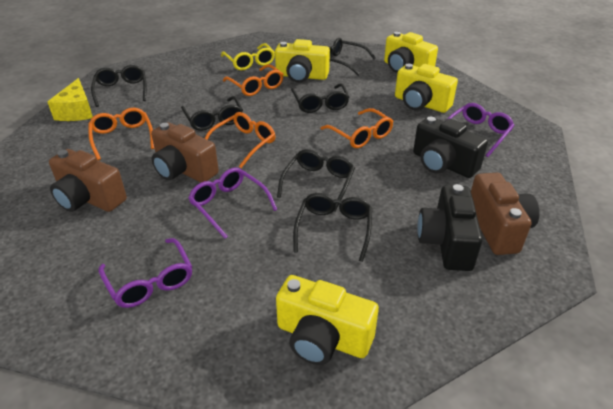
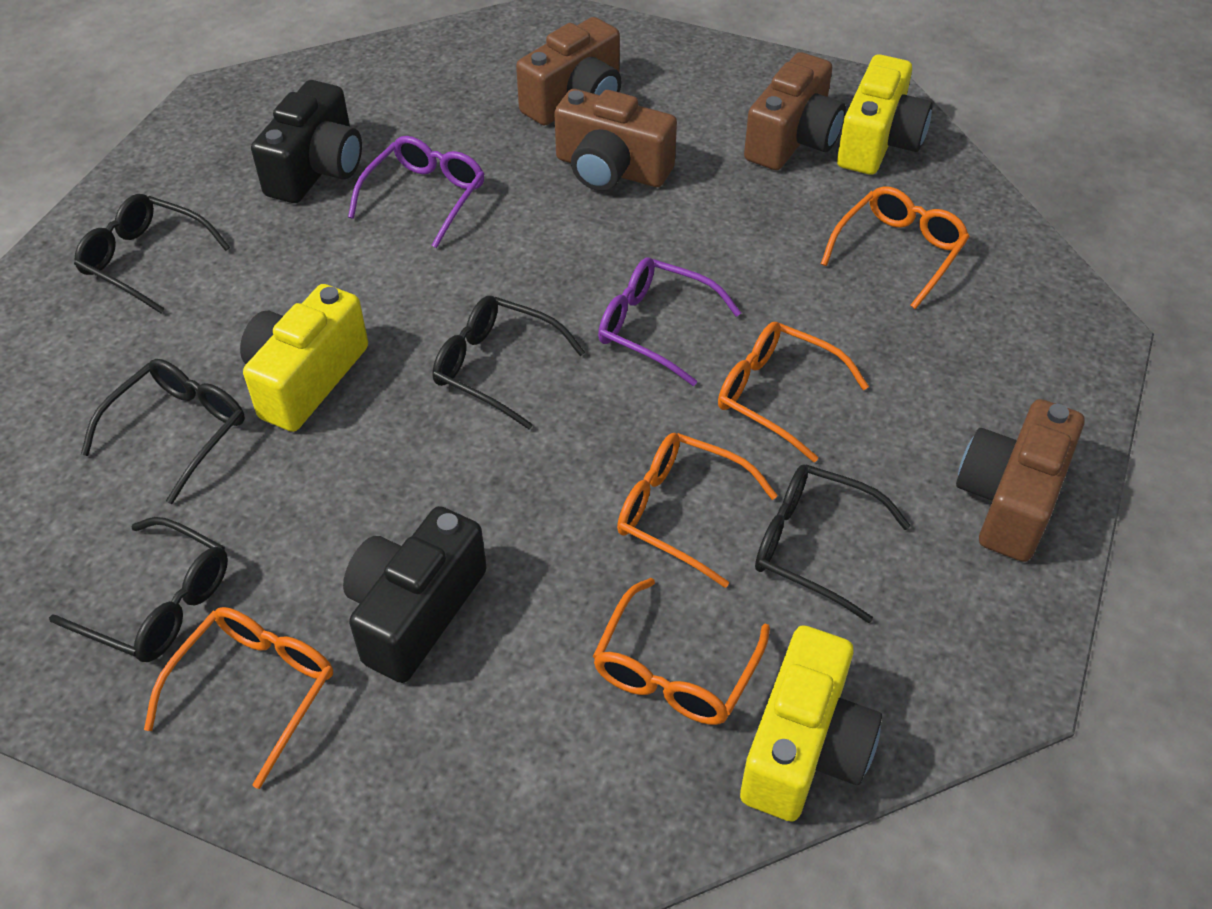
black glasses: [91,65,147,107] [181,96,243,131] [277,149,355,212] [291,83,349,113] [293,193,372,262] [328,38,376,76] = 6 -> [49,517,228,662] [74,194,230,313] [81,359,245,504] [433,296,585,429] [755,464,911,623] = 5
brown camera: [49,149,127,212] [151,122,219,183] [471,173,540,255] = 3 -> [516,17,621,126] [554,89,677,191] [744,52,846,170] [956,399,1084,562] = 4
orange glasses: [88,108,155,160] [205,112,276,168] [223,64,283,96] [320,108,394,148] = 4 -> [144,607,333,789] [593,578,770,725] [617,433,778,588] [718,322,869,463] [821,186,970,309] = 5
purple glasses: [98,238,192,308] [188,167,277,239] [446,103,515,157] = 3 -> [348,136,484,248] [598,258,741,386] = 2
yellow camera: [275,39,330,83] [276,275,379,365] [384,32,438,73] [395,64,458,113] = 4 -> [240,284,368,432] [740,625,882,822] [837,54,933,175] = 3
yellow cheese: [48,78,93,121] = 1 -> none = 0
yellow glasses: [221,43,275,70] = 1 -> none = 0

